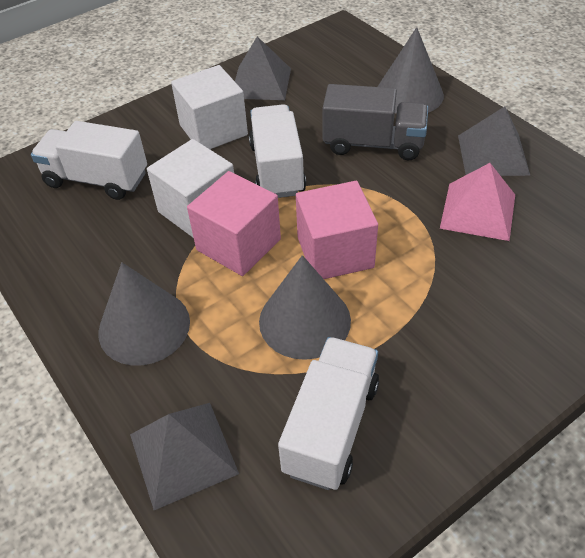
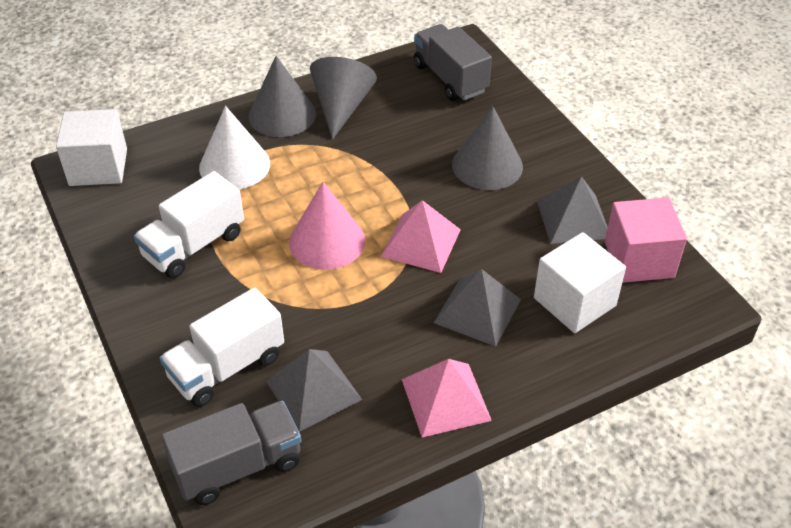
grey truck: [323,84,428,161] = 1 -> [161,401,301,505] [414,24,492,101] = 2
pink cone: none = 0 -> [289,182,365,270] = 1
pink cube: [187,171,281,276] [296,181,378,279] = 2 -> [605,197,687,283] = 1
pink pyramid: [440,163,515,241] = 1 -> [381,200,461,273] [402,359,492,438] = 2
white cone: none = 0 -> [199,106,270,189] = 1
white truck: [31,121,147,200] [249,104,306,198] [278,337,379,490] = 3 -> [134,171,244,278] [160,287,284,407] = 2

